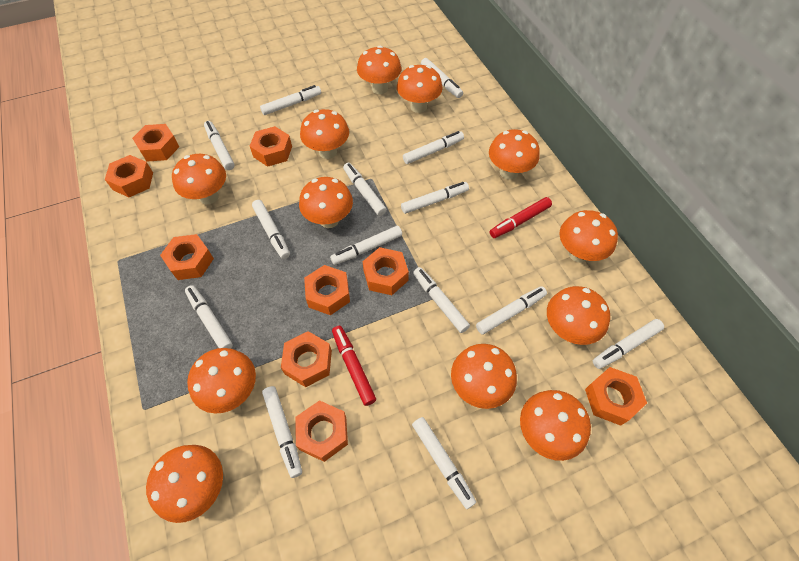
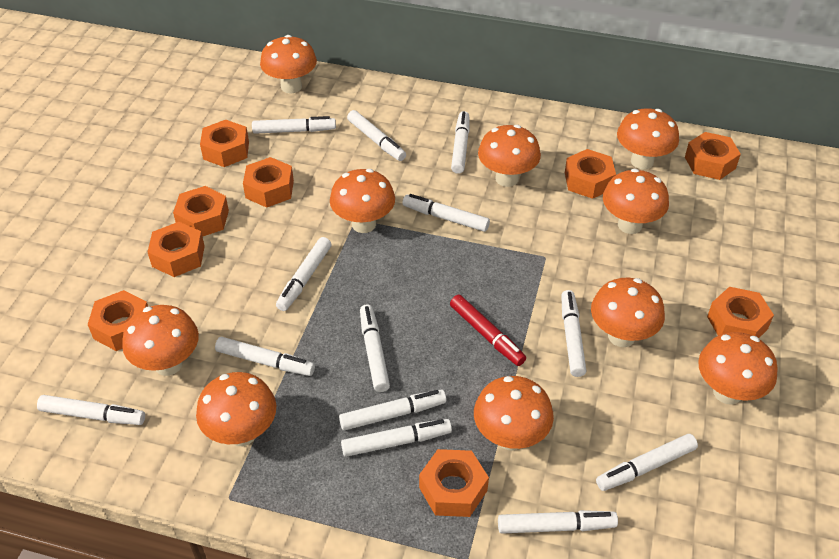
orange mushroom: [146,445,223,523] [172,154,226,204] [187,348,256,414] [299,177,353,228] [300,109,349,159] [357,46,401,94] [397,65,443,113] [451,344,517,409] [489,129,540,180] [520,390,591,461] [547,286,610,345] [559,210,618,262] = 12 -> [122,305,199,376] [196,372,276,446] [260,35,317,93] [330,169,395,233] [474,376,554,450] [478,125,541,187] [591,278,665,347] [603,169,669,234] [617,108,679,169] [698,332,778,405] = 10
red marker: [332,326,376,406] [490,197,552,238] = 2 -> [450,295,526,366] = 1
white marker: [185,285,233,349] [204,121,235,170] [252,200,290,259] [260,85,321,115] [262,386,302,478] [330,226,402,265] [343,163,387,216] [401,182,469,214] [403,131,464,164] [412,417,476,509] [413,267,470,333] [421,58,463,98] [476,286,547,335] [593,319,664,369] = 14 -> [37,395,145,425] [215,337,315,376] [252,116,336,134] [276,237,331,311] [339,389,446,430] [341,419,452,457] [347,110,406,161] [360,305,390,392] [403,194,490,232] [451,111,469,174] [498,510,618,534] [561,290,586,377] [596,434,698,491] = 13

